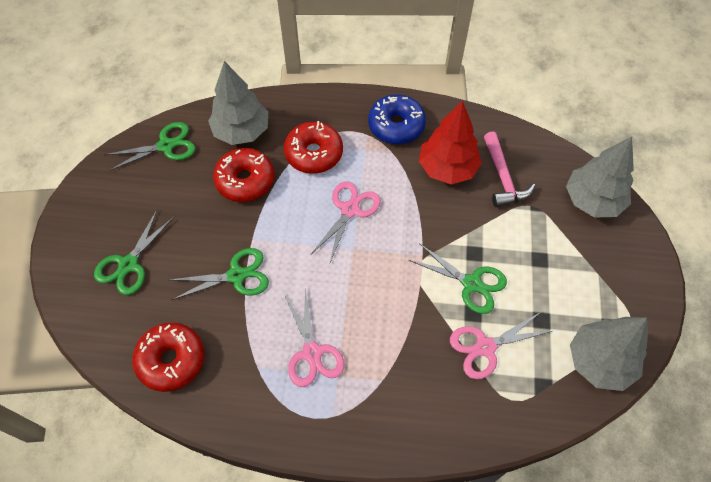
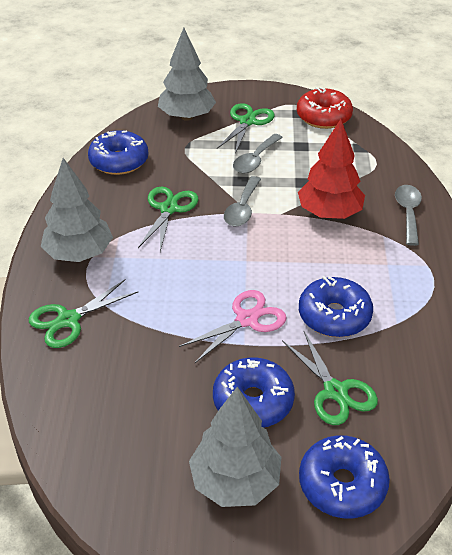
blue donut: [368,94,426,144] = 1 -> [88,130,149,175] [213,357,295,428] [299,276,373,337] [299,435,390,518] = 4
grey spoon: none = 0 -> [224,176,261,227] [233,134,283,173] [395,185,422,246] = 3
pink hammer: [484,131,535,207] = 1 -> none = 0
pink scissors: [284,289,344,387] [311,181,381,262] [450,312,552,379] = 3 -> [179,290,287,363] = 1
red donut: [132,323,204,392] [213,148,274,202] [284,121,343,174] = 3 -> [297,87,353,129] = 1

